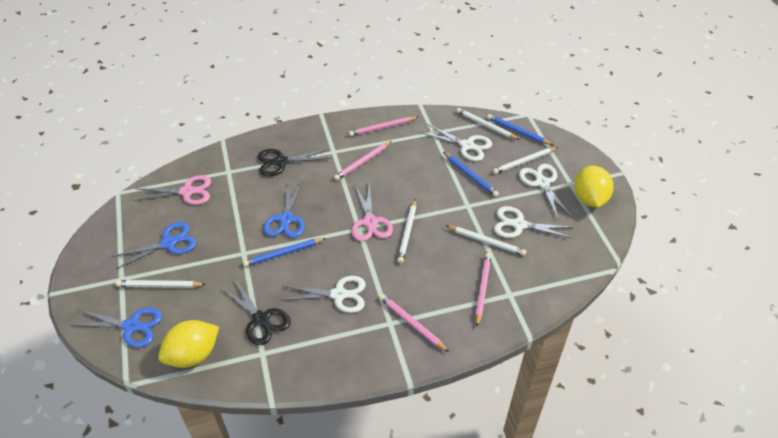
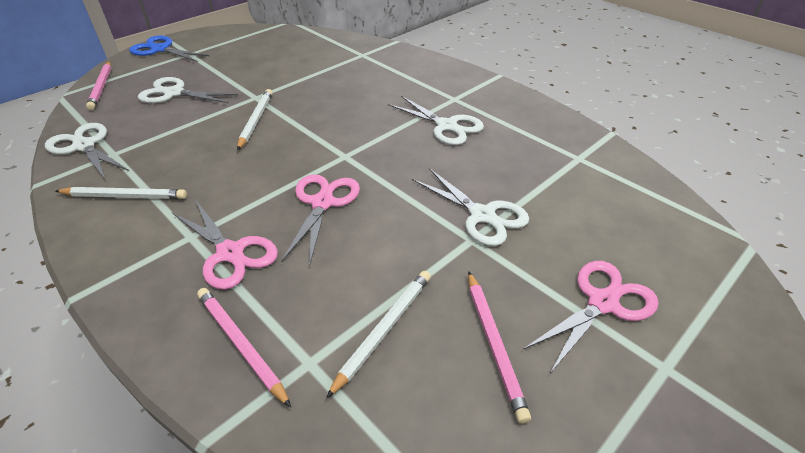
black scissors: [220,279,291,345] [258,149,331,176] = 2 -> none = 0
blue pencil: [243,238,326,267] [443,152,499,197] [487,114,553,145] = 3 -> none = 0
blue scissors: [73,308,162,347] [112,222,196,269] [263,180,305,238] = 3 -> [129,36,210,62] = 1
pink pencil: [334,141,392,181] [349,117,418,136] [379,294,449,352] [476,253,491,327] = 4 -> [86,61,111,110] [197,288,291,407] [468,271,531,424] = 3
pink scissors: [134,175,211,205] [352,182,393,241] = 2 -> [172,201,278,290] [281,174,360,267] [523,261,659,373] = 3
white pencil: [116,280,206,288] [397,199,416,263] [446,226,527,256] [456,108,520,140] [493,147,558,174] = 5 -> [55,187,187,199] [237,89,273,150] [326,271,431,399] = 3
yellow lemon: [158,320,219,368] [574,166,614,207] = 2 -> none = 0

